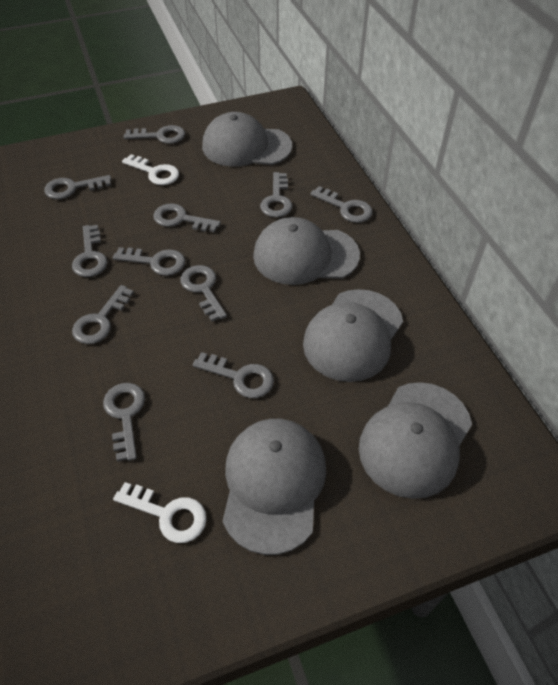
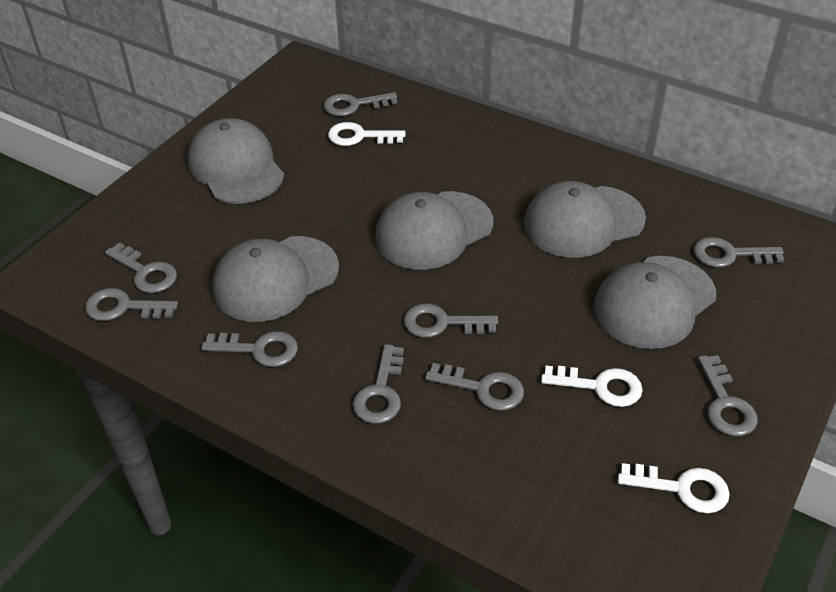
grey key: [44,175,111,199] [72,225,108,277] [72,285,134,344] [103,383,145,461] [113,247,185,276] [124,125,185,144] [153,203,221,233] [180,265,227,322] [193,352,274,398] [260,172,292,218] [310,186,373,223] = 11 -> [85,288,178,321] [105,242,177,293] [201,331,298,367] [324,92,398,116] [353,344,404,424] [404,304,498,338] [425,363,524,411] [694,237,784,267] [698,355,758,436] = 9
white key: [113,482,207,543] [122,154,179,185] = 2 -> [328,122,406,146] [541,366,643,407] [618,463,730,513] = 3

